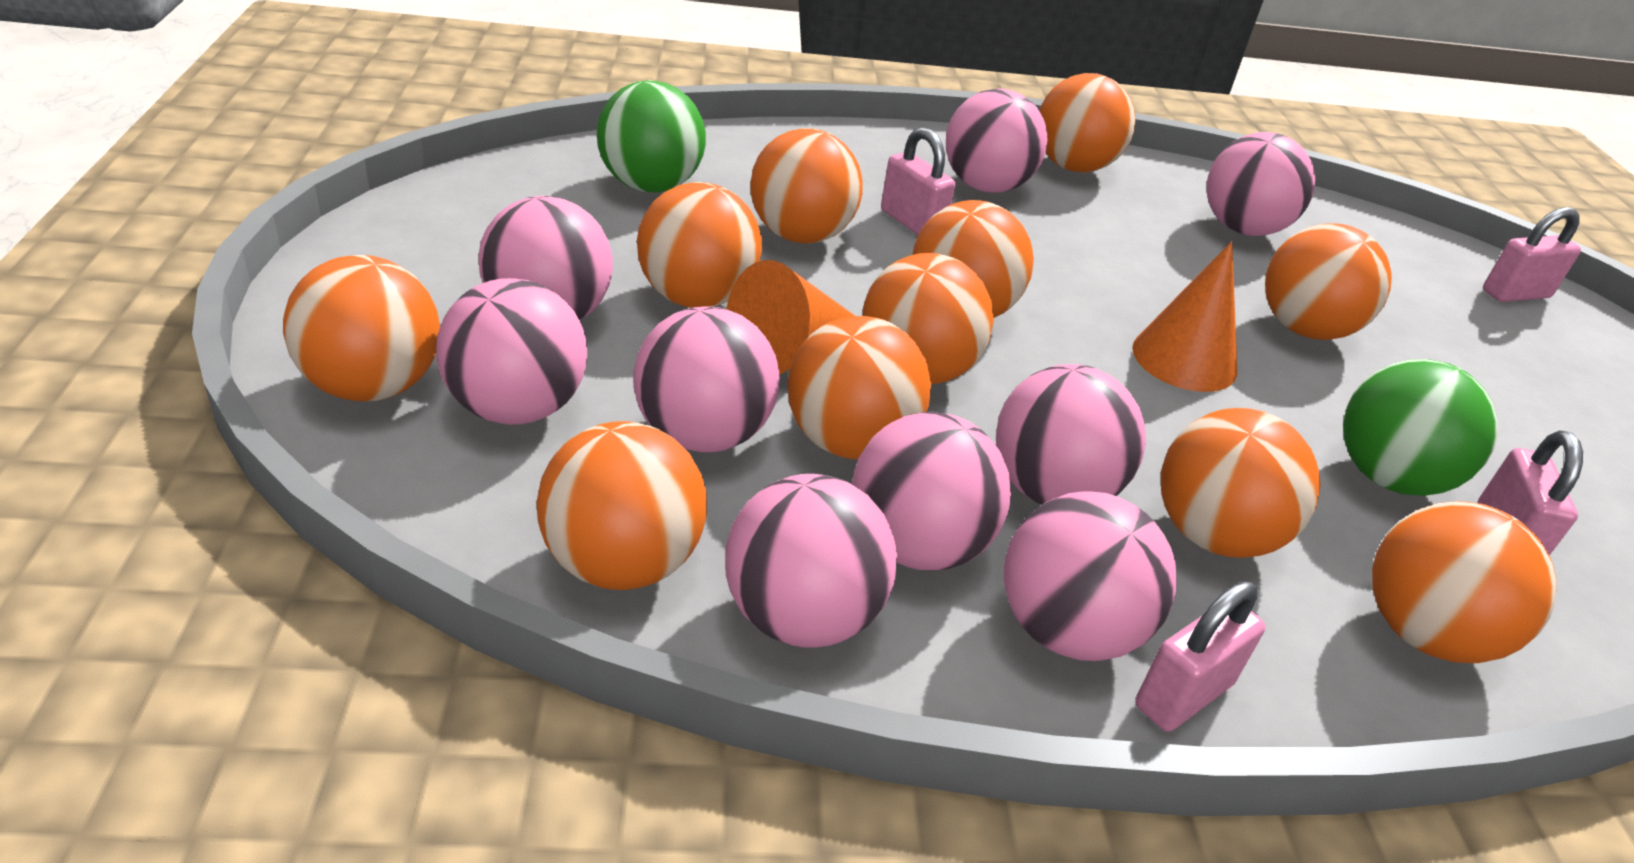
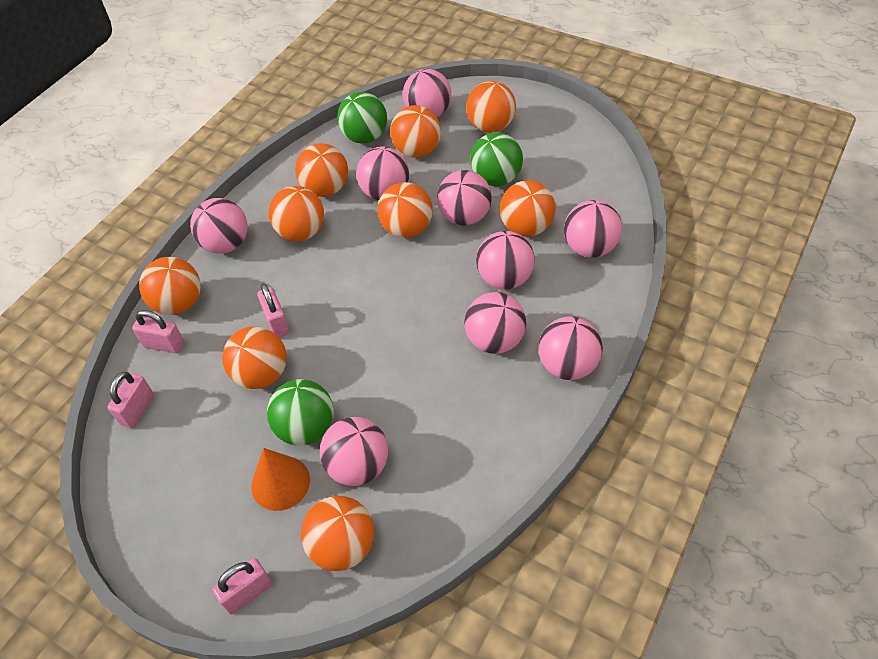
green ball: [597,80,706,192] [1343,359,1498,496] = 2 -> [267,379,334,446] [337,92,387,144] [470,132,523,186] = 3
orange ball: [283,255,440,401] [536,421,707,590] [637,182,762,308] [750,128,863,244] [788,316,931,459] [862,253,994,384] [912,200,1034,318] [1040,73,1135,172] [1161,408,1321,558] [1265,223,1392,340] [1372,501,1557,663] = 11 -> [139,257,201,315] [222,326,287,389] [268,186,324,241] [295,143,348,197] [301,496,374,571] [377,182,433,238] [390,105,441,158] [466,81,516,133] [500,180,556,237] = 9
orange cone: [726,260,855,375] [1132,242,1237,392] = 2 -> [251,448,310,511] = 1

